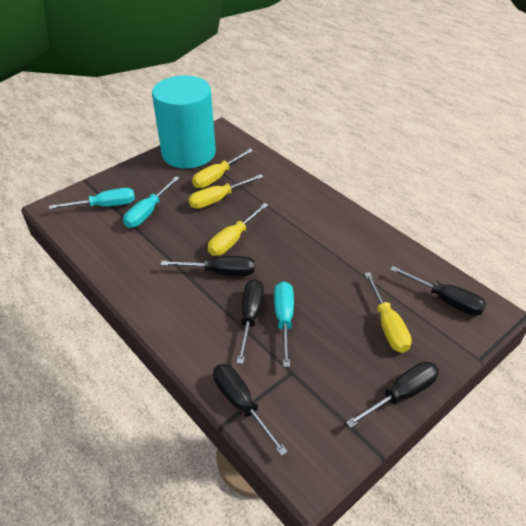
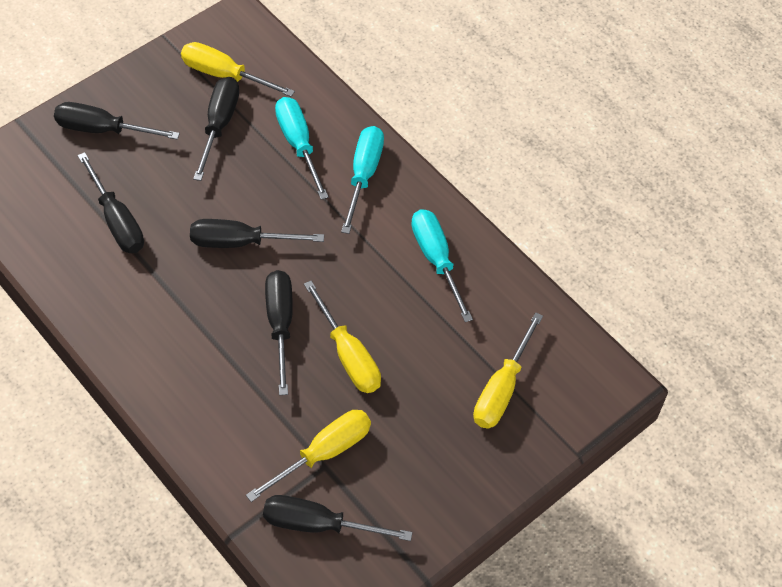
black screwdriver: [161,256,255,276] [213,364,288,456] [237,279,264,364] [346,361,439,428] [390,266,486,316] = 5 -> [54,102,180,140] [78,152,144,253] [190,219,324,248] [193,77,239,181] [263,495,413,541] [265,270,293,395] = 6
turquoise cylinder: [152,75,216,169] = 1 -> none = 0

